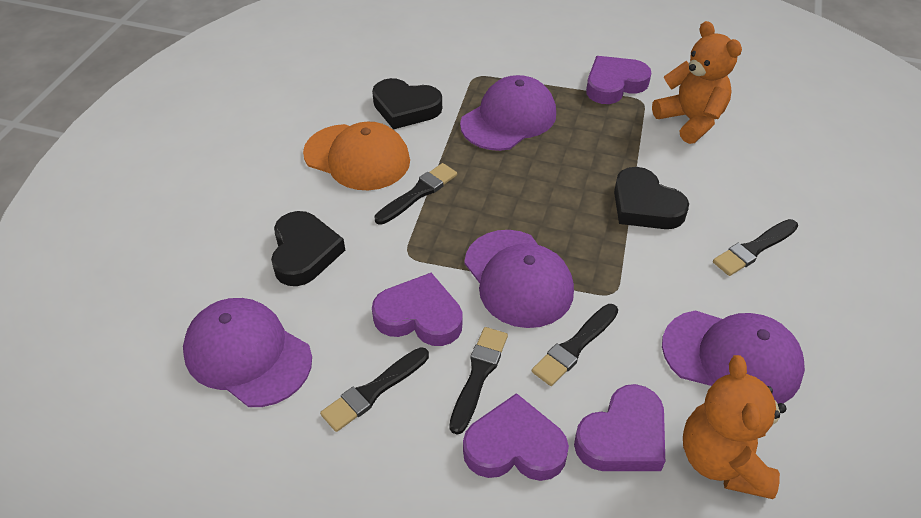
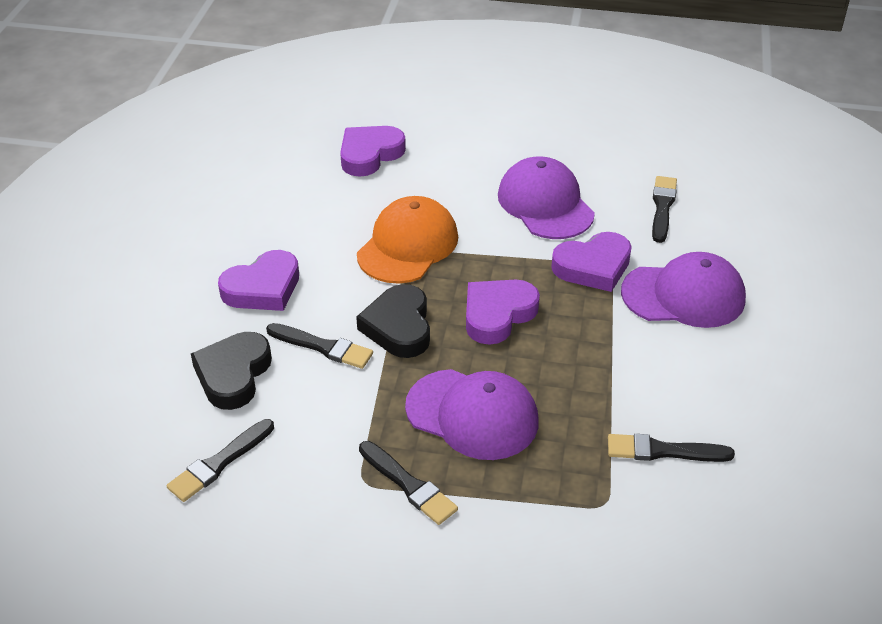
black heart: [271,211,345,286] [372,78,442,129] [614,167,689,229] = 3 -> [191,332,272,410] [356,284,430,358] = 2
orange teddy bear: [652,21,742,144] [683,355,787,499] = 2 -> none = 0
purple cap: [183,298,312,407] [460,75,556,151] [464,230,574,328] [662,310,805,403] = 4 -> [405,369,539,460] [498,156,595,239] [621,252,746,328] = 3

